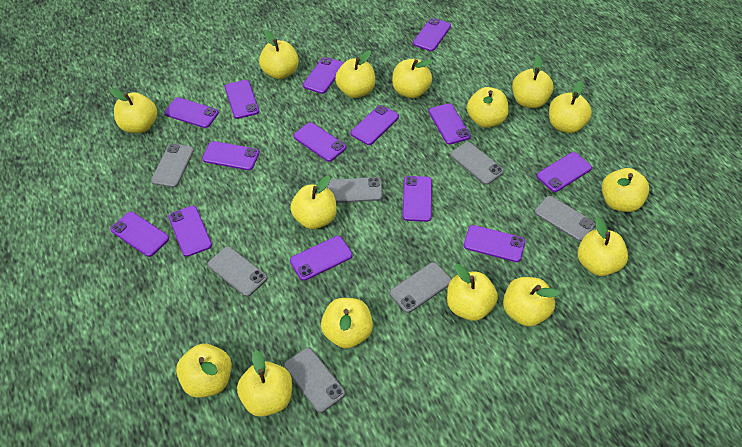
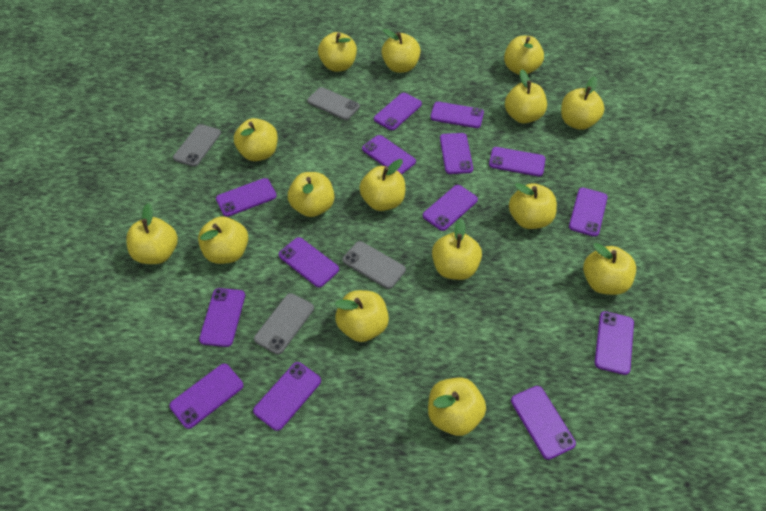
grey phone: [151,143,194,188] [208,246,267,297] [284,348,345,413] [327,177,383,203] [390,262,451,313] [450,142,504,185] [534,196,595,241] = 7 -> [173,124,221,167] [254,293,314,355] [307,87,360,120] [342,241,406,289] = 4

